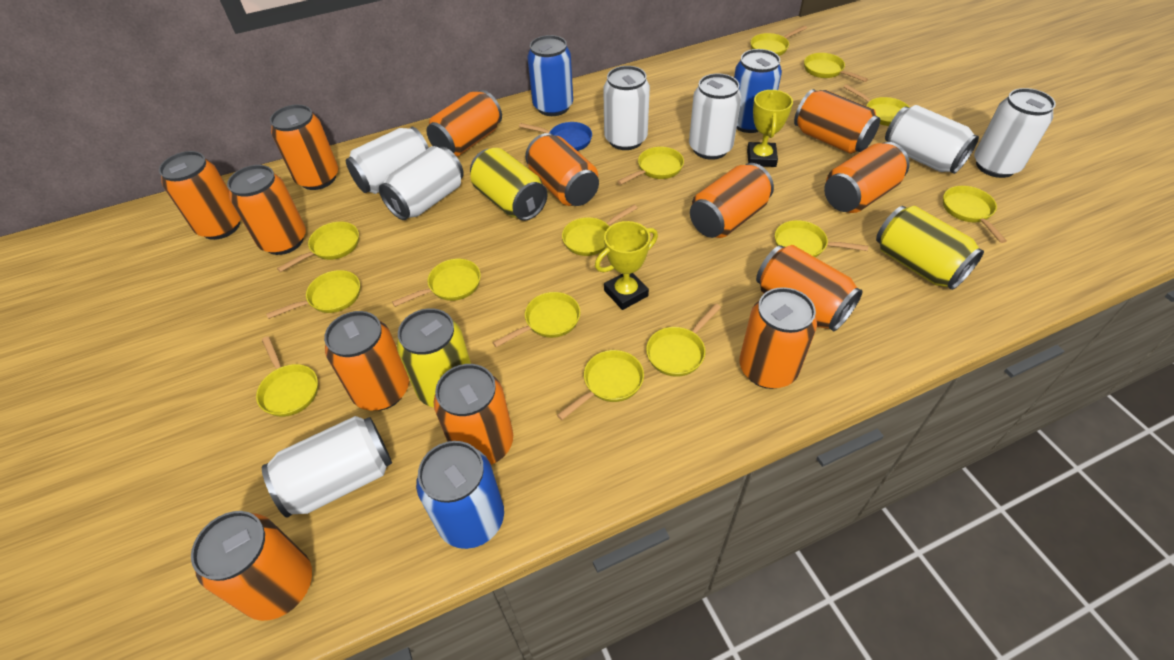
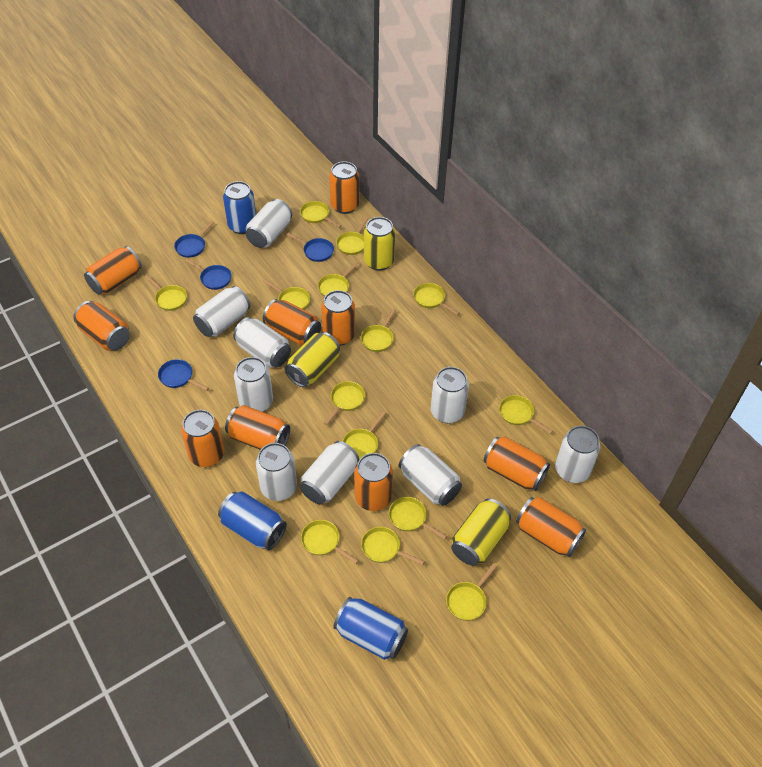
blue pan: [519,122,592,151] = 1 -> [158,359,209,391] [174,221,214,258] [185,258,232,290] [287,233,334,262] = 4
orange can: [159,151,241,240] [191,511,312,621] [227,165,306,255] [270,104,338,190] [324,311,409,411] [426,90,502,157] [434,364,513,465] [525,133,599,206] [690,163,774,238] [740,287,817,389] [756,245,863,332] [794,89,880,154] [824,142,910,213] = 13 -> [73,301,130,351] [84,246,142,295] [181,410,224,467] [225,405,290,450] [263,299,321,346] [321,290,355,346] [329,161,359,214] [354,453,393,511] [483,436,550,491] [516,497,586,557] = 10
white can: [262,416,392,518] [346,127,429,194] [379,146,464,220] [603,66,650,150] [689,73,742,160] [885,105,979,174] [974,88,1056,178] = 7 -> [193,286,250,337] [233,317,291,368] [234,357,273,412] [245,199,292,248] [256,443,297,501] [300,441,359,504] [399,444,462,506] [431,367,469,423] [555,426,600,483] = 9
yellow trophy: [595,221,658,310] [747,90,793,167] = 2 -> none = 0

